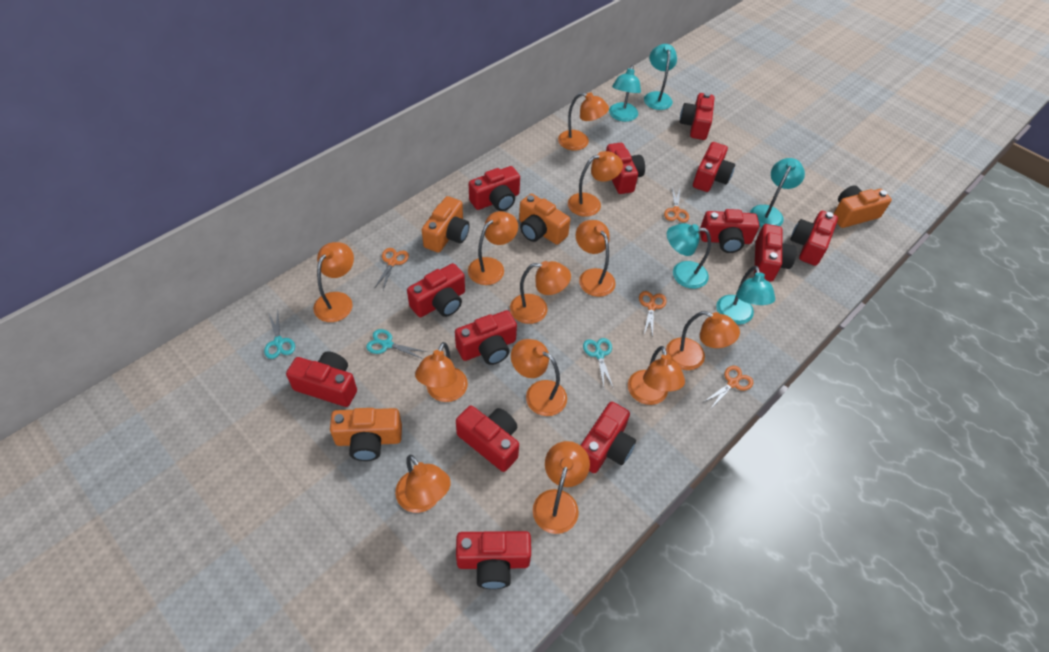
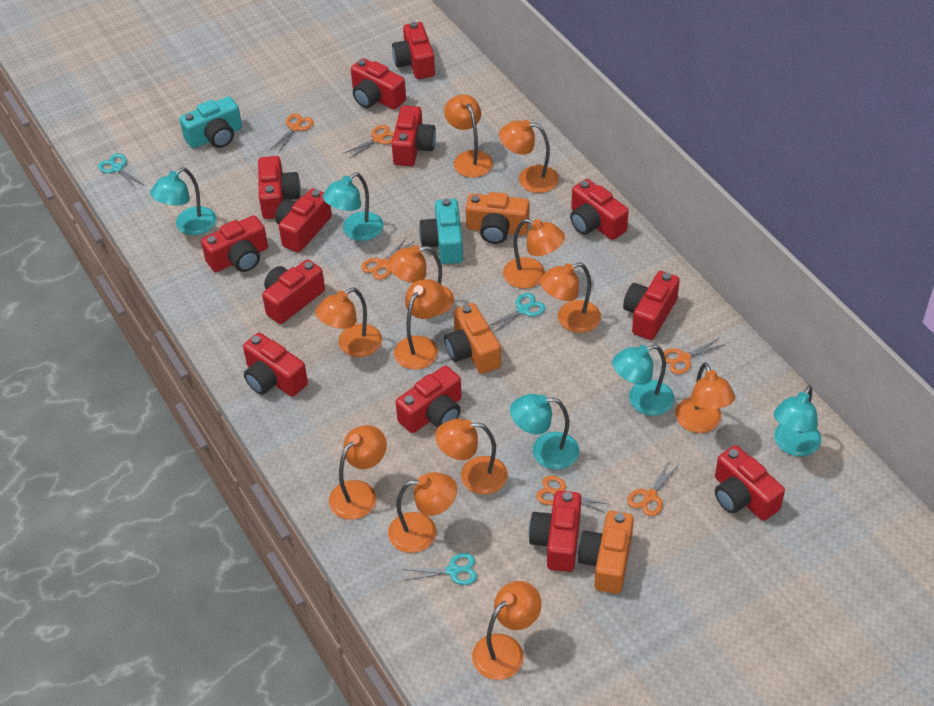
orange camera: [330,408,402,461] [422,196,470,253] [519,194,570,245] [833,185,892,228] = 4 -> [444,303,501,374] [466,192,529,244] [578,511,634,594] = 3
orange scissors: [374,248,409,290] [639,291,667,337] [664,187,689,222] [704,366,753,408] = 4 -> [270,113,314,153] [343,125,394,159] [361,239,414,280] [536,476,608,513] [627,461,680,516] [664,338,726,374] = 6
turquoise camera: none = 0 -> [179,96,242,148] [419,198,463,264] = 2

